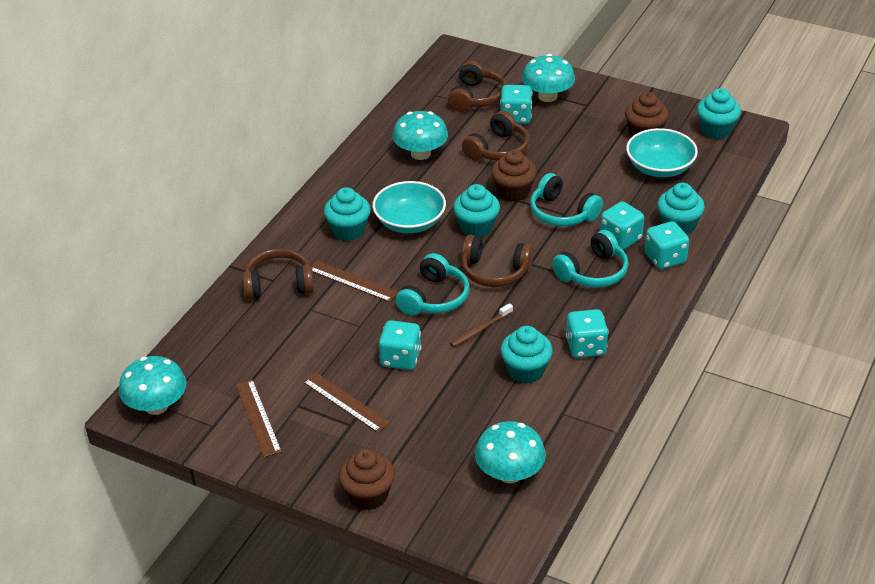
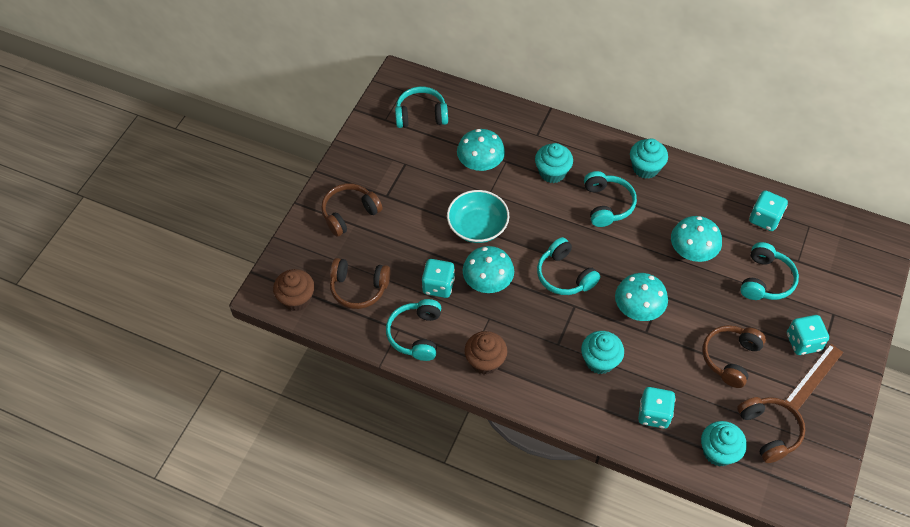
brown cupcake: [338,449,395,510] [491,149,537,202] [625,92,669,137] = 3 -> [273,269,315,311] [464,331,507,374] = 2
brown ruler: [235,380,282,457] [303,372,390,433] [312,261,398,302] = 3 -> [785,344,843,410] = 1
brown toothbrush: [450,303,513,347] = 1 -> none = 0
turquoise bowl: [372,181,446,233] [626,128,698,177] = 2 -> [447,190,509,243] = 1
turquoise cupcake: [324,187,371,241] [453,184,500,237] [500,326,553,384] [657,183,705,235] [697,88,741,139] = 5 -> [535,143,573,183] [581,331,624,374] [630,138,668,179] [701,421,747,466] = 4
turquoise dice: [379,320,421,370] [500,85,532,124] [566,309,608,358] [600,201,644,250] [645,221,689,269] = 5 -> [422,259,455,298] [638,387,676,429] [749,190,788,231] [787,315,829,355] = 4
turquoise headphones: [396,253,469,315] [530,173,603,226] [552,230,628,288] = 3 -> [386,299,441,361] [395,86,448,128] [537,237,600,295] [584,171,637,227] [740,242,799,300] = 5

